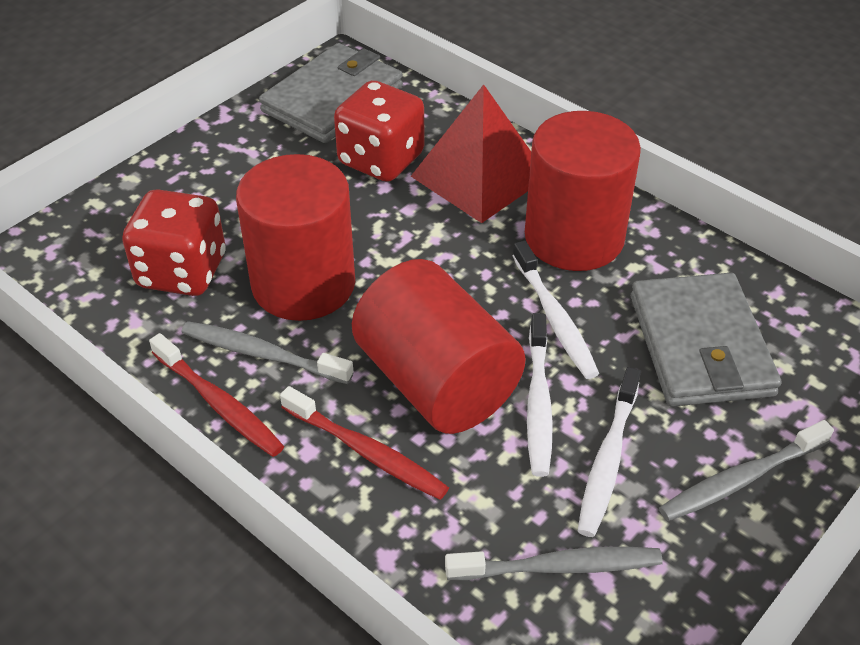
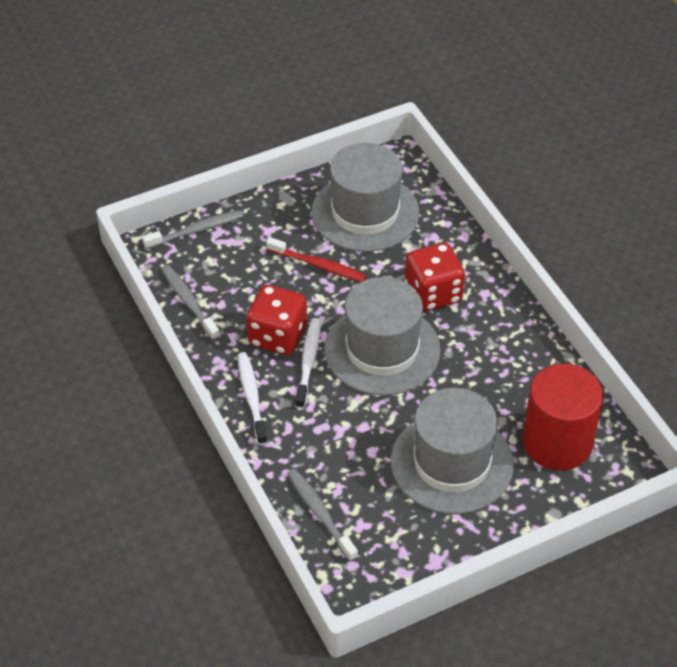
grey hat: none = 0 -> [312,143,419,252] [324,277,441,395] [391,388,514,514] = 3
grey wallet: [259,43,403,143] [631,273,782,407] = 2 -> none = 0
red cylinder: [236,154,355,321] [352,259,526,434] [525,111,641,271] = 3 -> [523,364,603,471] = 1
red pyramid: [411,84,531,223] = 1 -> none = 0
red toothbrush: [149,333,284,457] [280,386,449,500] = 2 -> [266,237,367,282] = 1
white toothbrush: [513,241,599,379] [527,313,553,477] [578,367,641,537] = 3 -> [238,352,268,445] [295,318,321,409] = 2

